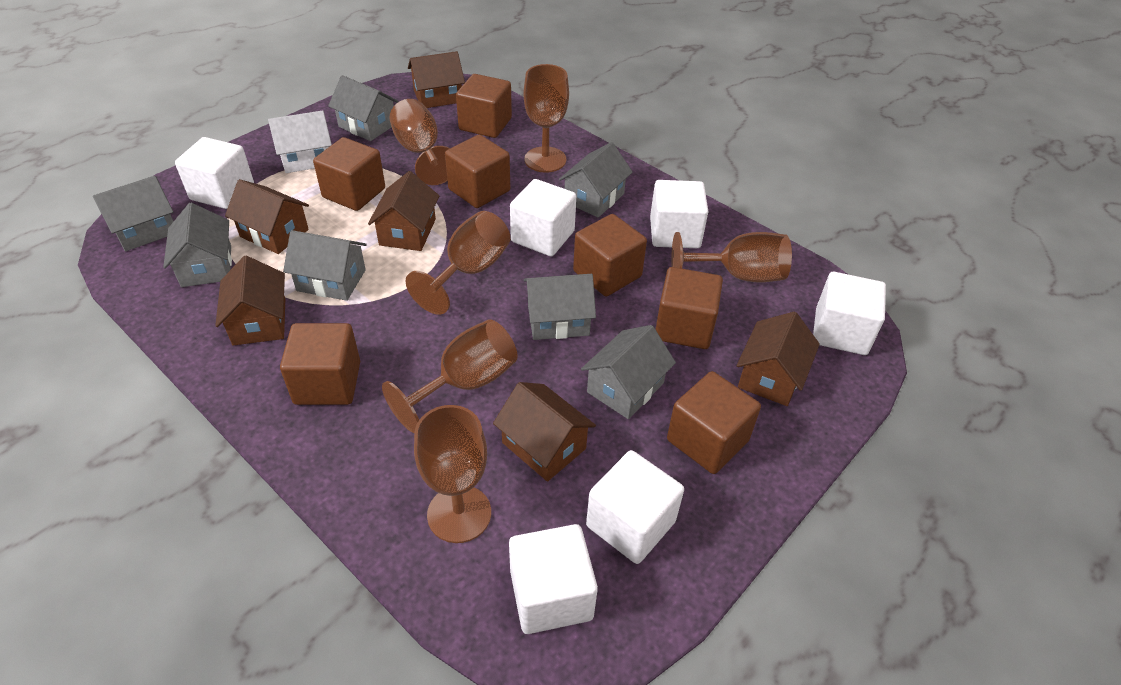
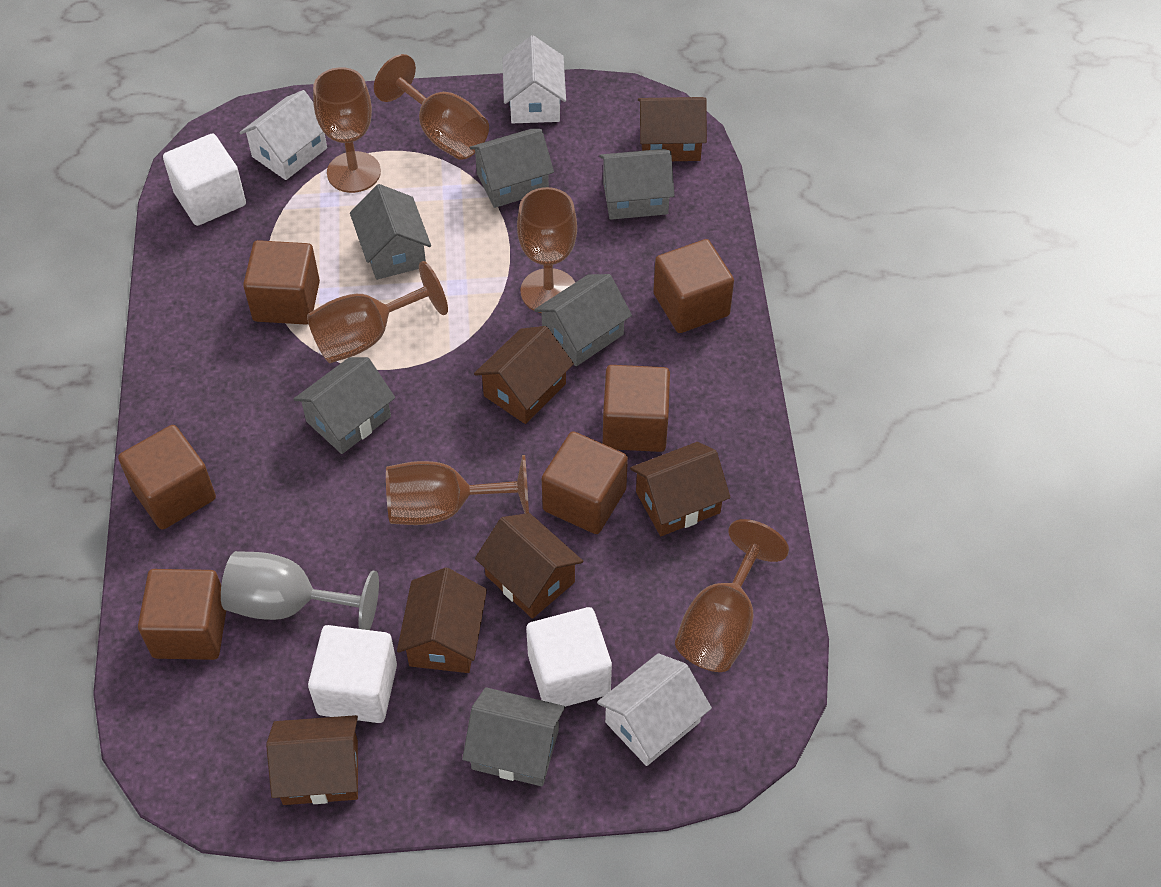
brown cube: [280,323,360,405] [313,137,385,211] [445,134,510,208] [456,74,512,138] [573,214,647,297] [655,267,723,349] [667,371,761,474] = 7 -> [118,425,216,530] [138,569,226,660] [243,240,320,325] [542,431,628,534] [603,365,670,452] [653,239,734,333] = 6
grey goblet: none = 0 -> [221,551,379,630] = 1
grey house: [93,176,174,251] [163,203,232,287] [283,230,366,301] [328,75,399,141] [524,274,596,340] [559,142,633,218] [581,325,676,419] = 7 -> [294,357,395,454] [350,184,431,280] [462,687,565,786] [470,129,554,208] [534,274,632,366] [599,149,675,220] = 6
white cube: [175,137,254,209] [509,524,598,634] [510,179,576,256] [586,450,684,564] [650,180,708,248] [813,272,886,355] = 6 -> [163,133,246,226] [308,625,397,723] [526,607,612,707] = 3
white house: [268,110,332,173] = 1 -> [239,90,327,180] [502,36,566,123] [597,653,712,766] = 3

